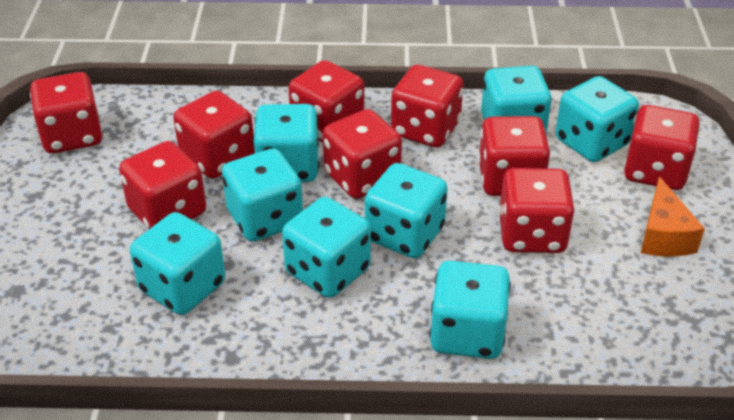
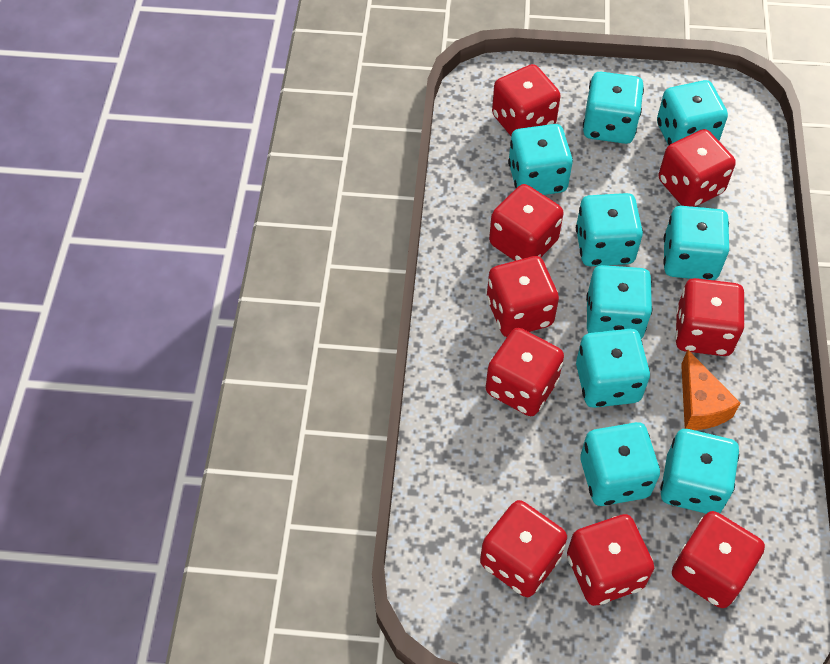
turquoise dice: [130,212,225,315] [222,148,303,242] [253,104,319,182] [282,197,371,298] [365,163,448,258] [430,261,511,359] [481,66,552,133] [555,76,639,162] = 8 -> [508,124,573,195] [576,193,643,267] [576,329,650,408] [580,422,660,506] [583,72,644,144] [586,265,652,339] [657,80,728,146] [660,429,739,514] [663,206,729,280] = 9

